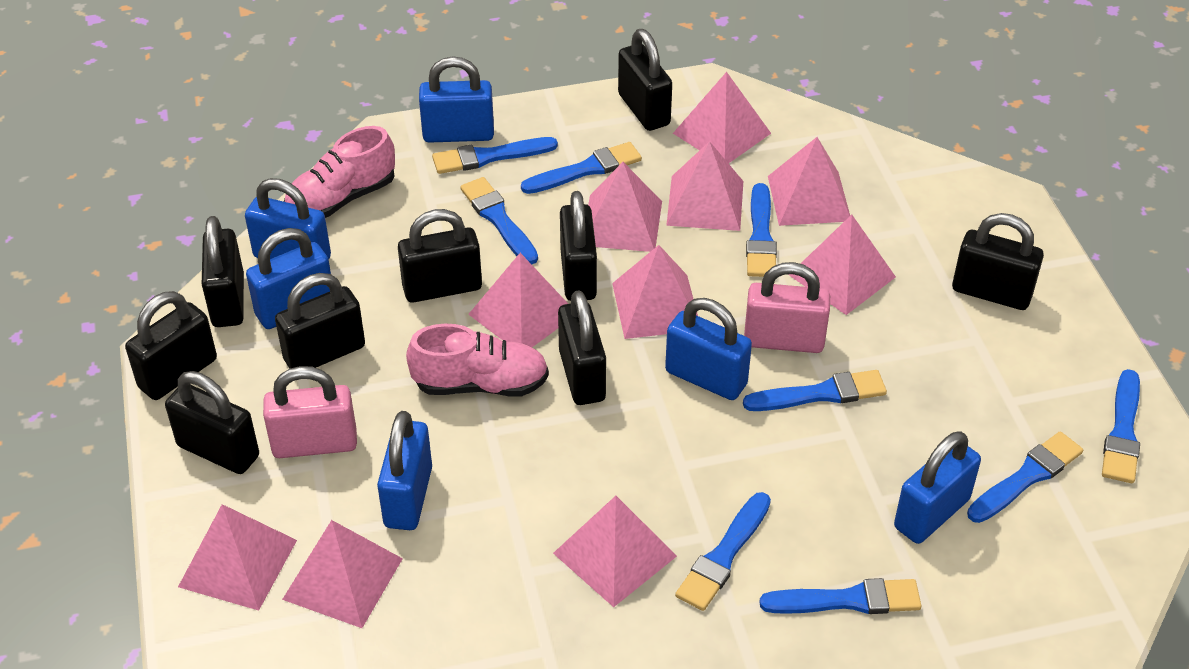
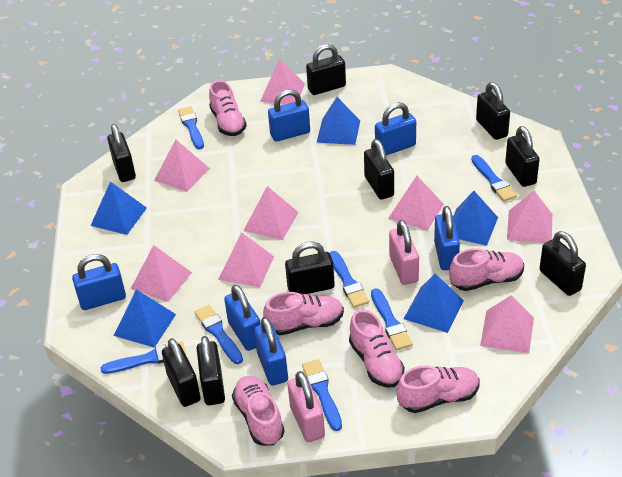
blue brush: [432,137,558,174] [460,177,538,264] [521,142,642,194] [675,492,771,611] [743,370,887,411] [746,183,777,277] [759,578,921,614] [967,431,1083,523] [1102,369,1140,483] = 9 -> [101,341,186,374] [178,106,204,149] [195,305,243,364] [302,359,342,431] [330,251,369,308] [371,288,413,350] [471,155,517,201] = 7
blue pyramid: none = 0 -> [90,182,147,235] [113,289,176,348] [317,97,360,145] [404,274,464,333] [453,191,498,246] = 5
pink pyramid: [178,504,297,611] [282,520,403,628] [468,253,568,347] [553,496,677,607] [588,162,662,252] [612,245,698,339] [666,141,743,231] [673,72,771,164] [768,137,850,226] [789,215,896,315] = 10 -> [131,245,192,302] [154,139,210,192] [218,232,274,287] [243,186,299,240] [260,58,305,104] [388,176,444,231] [480,295,534,353] [507,191,552,243] = 8
pink shoe: [283,126,395,218] [406,324,549,397] = 2 -> [209,80,247,136] [232,376,285,445] [263,292,344,335] [349,309,404,388] [396,365,479,413] [449,248,524,291] = 6

